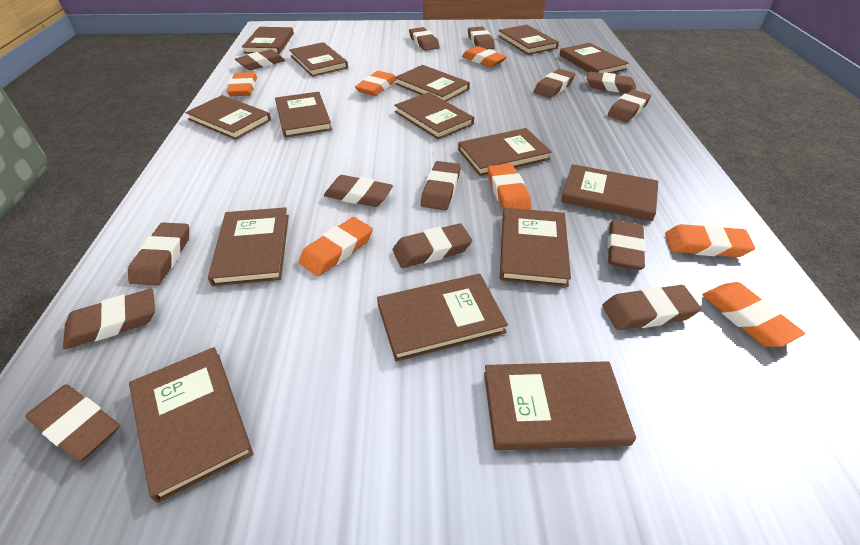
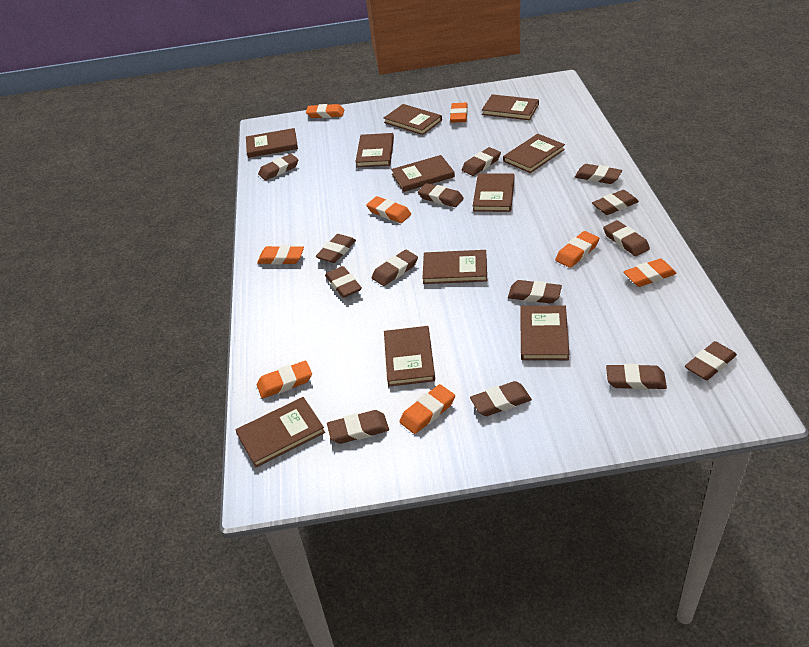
brown book: [129,347,253,503] [185,95,271,140] [208,207,289,286] [242,27,294,54] [275,91,332,138] [289,42,348,77] [377,274,508,362] [394,92,474,140] [395,65,470,101] [458,128,552,176] [484,361,636,450] [498,25,559,55] [500,208,571,287] [559,43,629,73] [561,164,658,221] = 15 -> [235,397,325,467] [246,128,298,158] [355,133,394,167] [384,104,442,135] [384,326,435,387] [391,155,455,192] [422,250,487,284] [473,173,515,212] [482,94,539,120] [503,134,565,173] [520,306,569,360] = 11
orange eraser: [227,72,257,96] [299,217,373,276] [355,71,397,96] [462,46,507,67] [488,164,531,210] [665,224,755,257] [702,282,805,347] = 7 -> [257,245,304,265] [257,361,312,399] [306,104,344,118] [366,196,411,223] [399,384,455,434] [450,103,468,123] [555,231,600,268] [623,258,677,287] = 8

